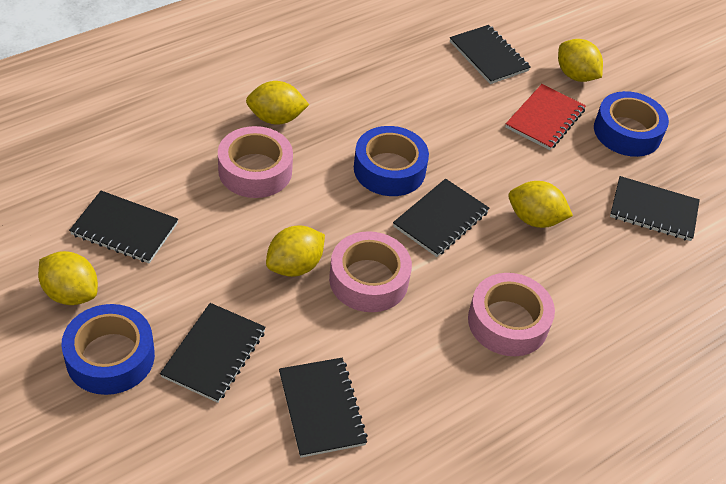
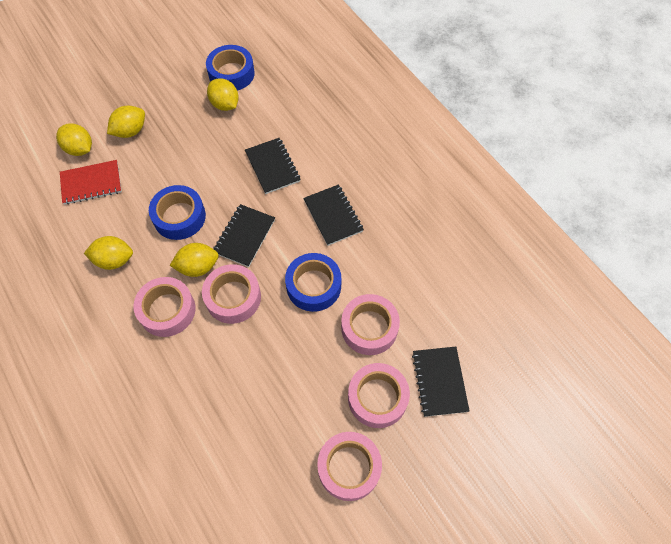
black notebook: [69,191,178,263] [160,303,266,403] [279,358,368,458] [393,179,489,257] [450,25,531,84] [610,176,700,241] = 6 -> [213,204,275,267] [245,138,301,194] [303,184,364,246] [412,346,470,417] = 4
pink tape: [218,126,293,198] [329,231,412,312] [468,273,555,356] = 3 -> [134,277,195,337] [202,264,261,324] [317,432,382,501] [341,294,400,355] [348,363,410,428] = 5

